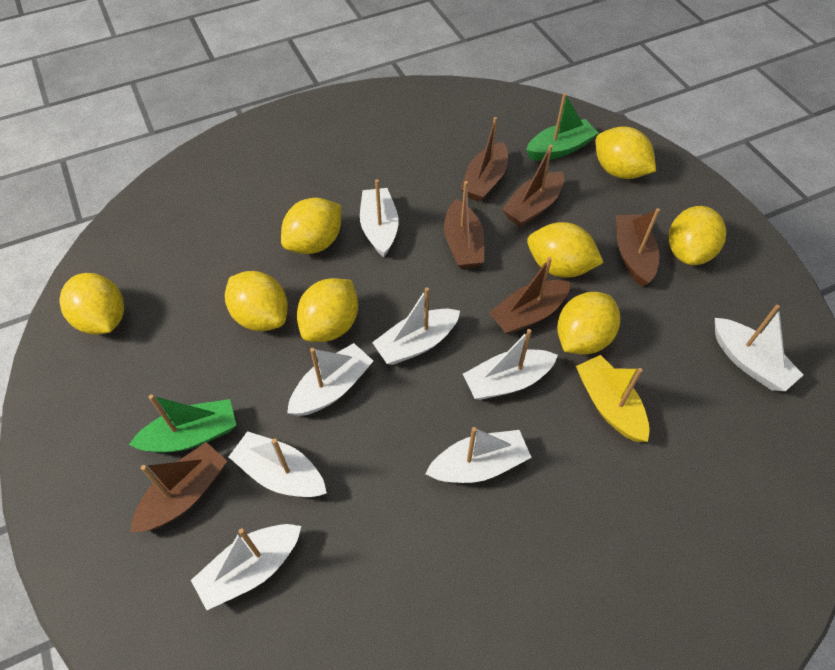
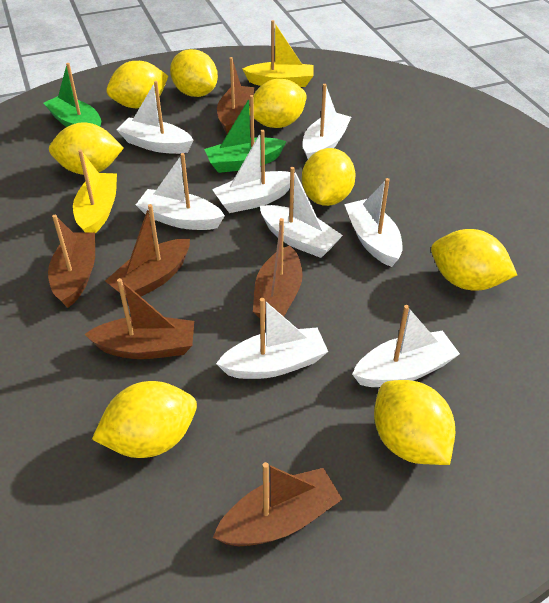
yellow boat: [576,355,650,442] = 1 -> [73,150,117,233] [242,20,314,87] = 2

